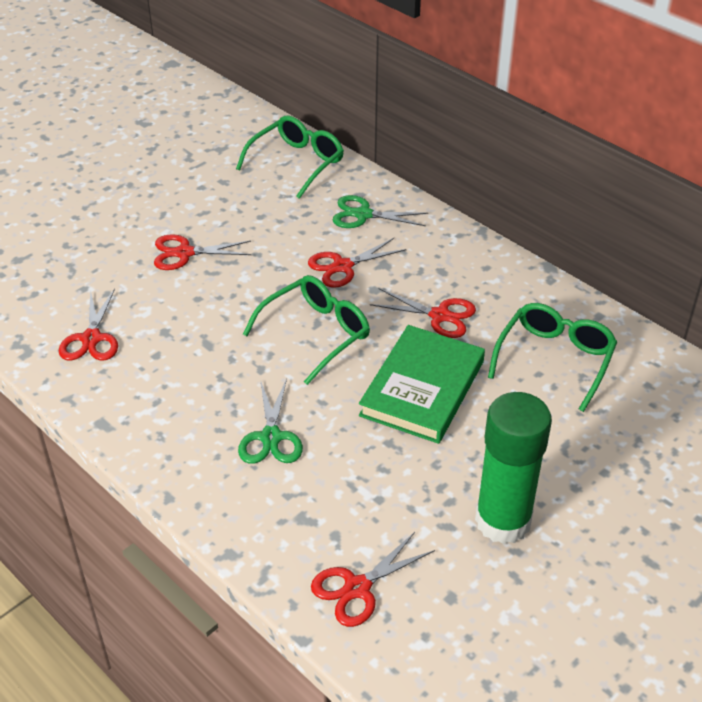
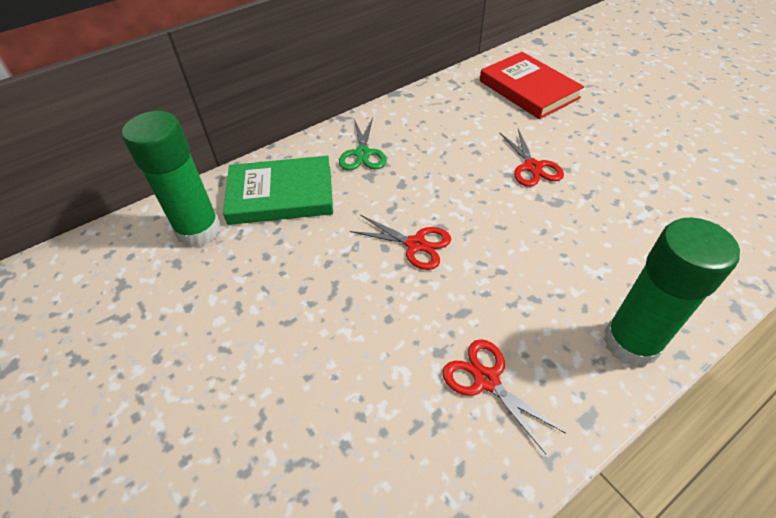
green glasses: [236,116,344,199] [243,275,370,385] [488,303,617,412] = 3 -> none = 0
green glue stick: [475,392,552,544] = 1 -> [122,111,221,247] [603,217,740,367] = 2
green scissors: [238,379,303,464] [332,195,428,228] = 2 -> [339,117,386,170] = 1
red book: none = 0 -> [480,52,584,119] = 1
red scissors: [59,289,118,360] [154,234,251,270] [308,238,407,288] [311,532,435,627] [370,288,476,338] = 5 -> [350,215,451,270] [442,339,566,454] [499,129,564,187] = 3

